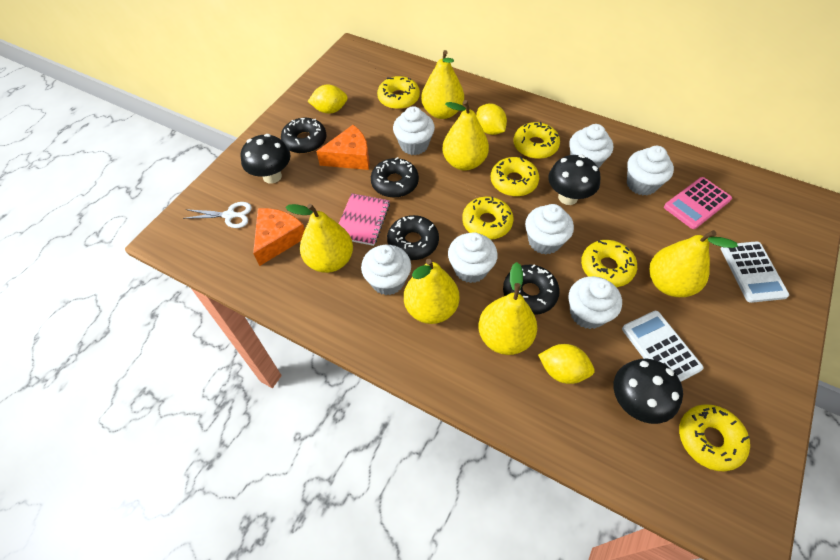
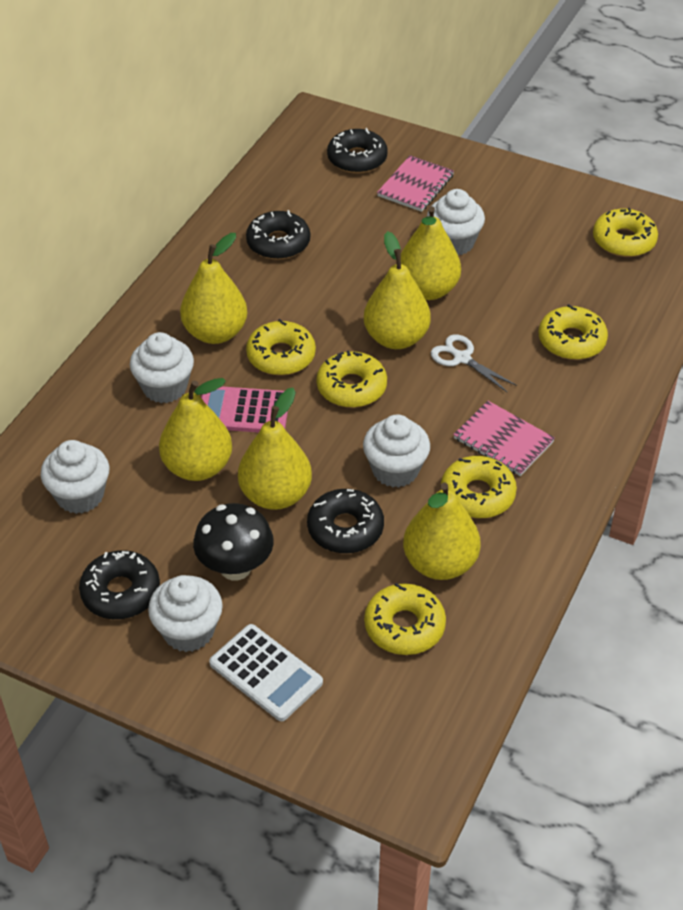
black mushroom: [241,134,290,184] [549,155,601,205] [614,359,683,424] = 3 -> [193,503,274,580] = 1
orange cheese: [253,208,305,266] [316,125,369,170] = 2 -> none = 0
pink notebook: [339,193,390,246] = 1 -> [377,155,454,212] [453,401,555,476] = 2
white calculator: [622,311,703,382] [721,241,789,303] = 2 -> [209,624,323,721] = 1
white cupcake: [361,245,411,295] [393,106,435,155] [448,232,498,283] [525,204,574,254] [568,276,622,329] [569,124,613,168] [627,146,674,195] = 7 -> [41,440,109,514] [130,332,194,403] [148,575,223,652] [363,415,430,488] [427,189,485,255] = 5
yellow lemon: [308,85,348,114] [476,104,507,135] [538,344,595,384] = 3 -> none = 0

